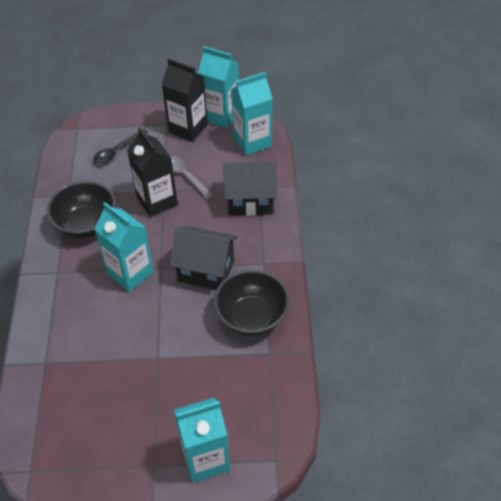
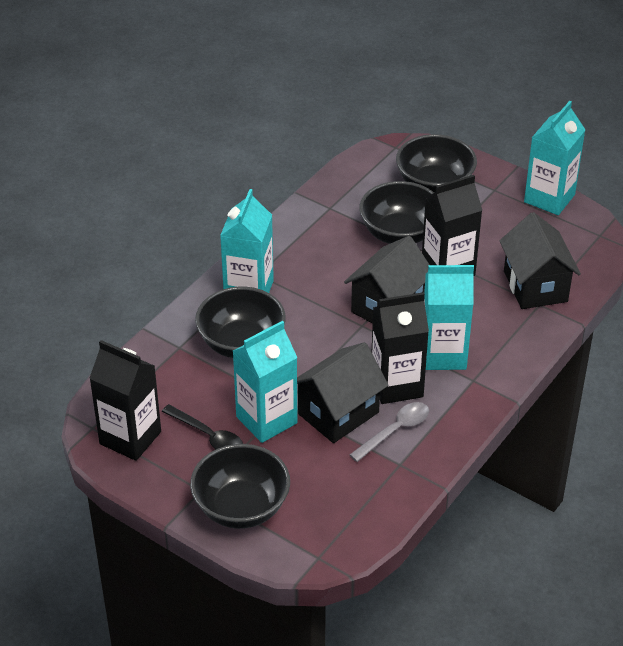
black bowl: [47,181,116,238] [214,270,289,336] = 2 -> [190,444,290,529] [195,287,286,358] [359,181,434,244] [396,134,477,193] = 4
black carton: [127,127,178,217] [162,58,208,142] = 2 -> [89,340,161,461] [372,292,429,404] [422,175,482,276] = 3
black house: [170,226,238,290] [223,161,277,216] = 2 -> [297,342,389,443] [344,236,429,324] [500,212,581,309] = 3

